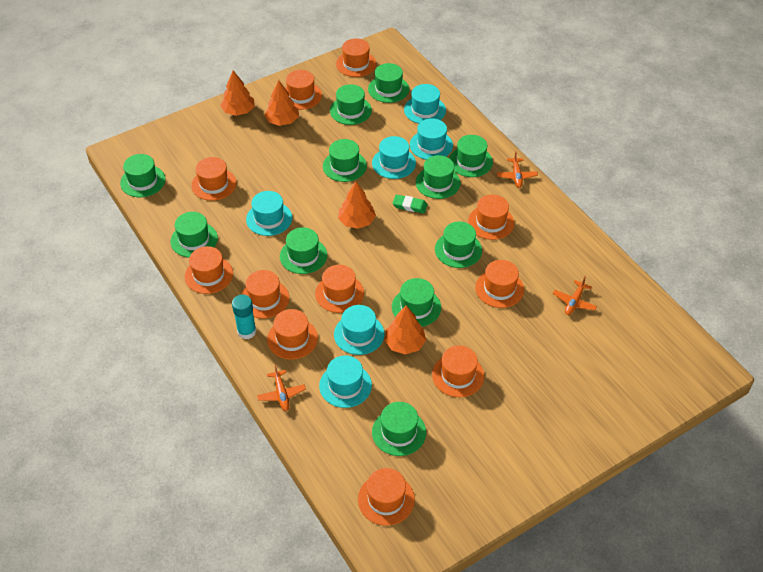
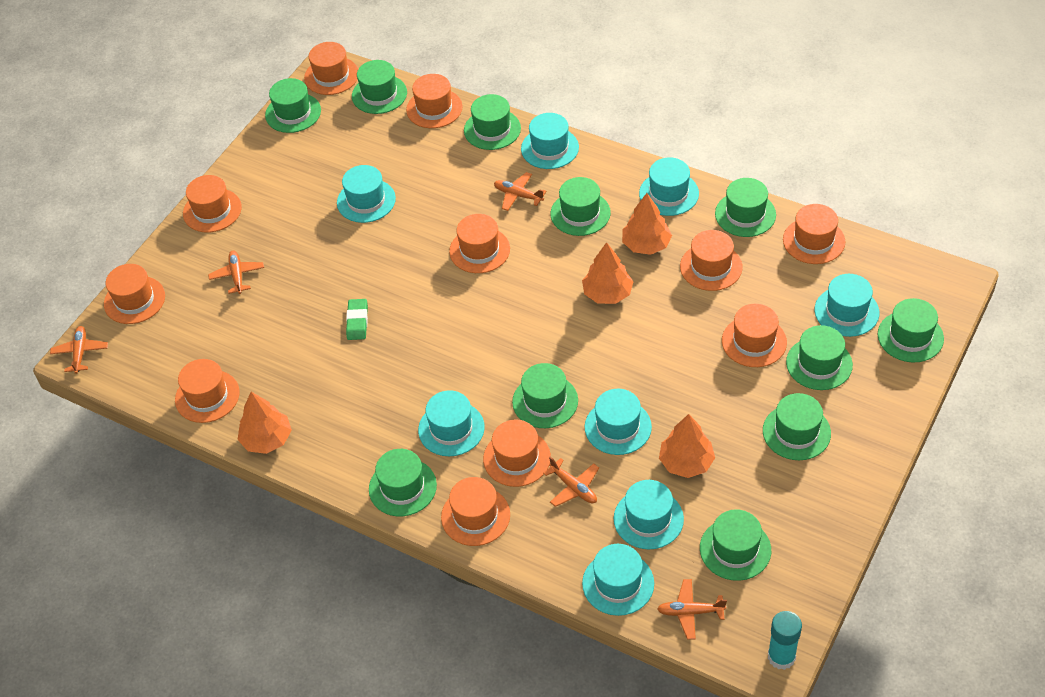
orange plane: [257,365,306,411] [497,151,538,188] [553,276,597,315] = 3 -> [50,326,108,374] [208,250,264,294] [494,172,547,211] [543,456,599,507] [657,579,727,640] = 5
turquoise hat: [246,191,292,236] [319,355,372,408] [334,305,384,355] [372,136,416,179] [404,84,446,124] [410,118,453,160] = 6 -> [337,165,396,223] [418,390,485,456] [521,113,579,169] [582,544,654,616] [585,389,652,455] [614,480,684,549] [639,157,699,216] [815,274,879,337] = 8

